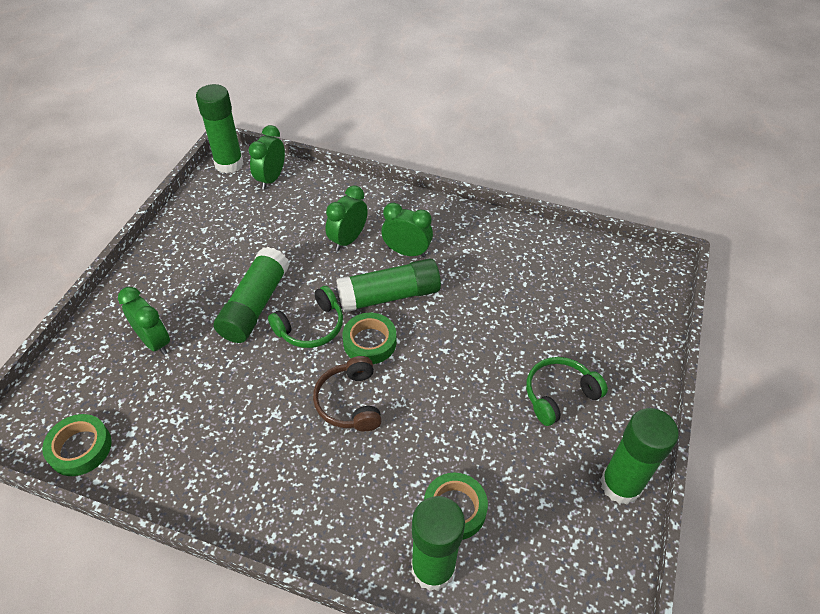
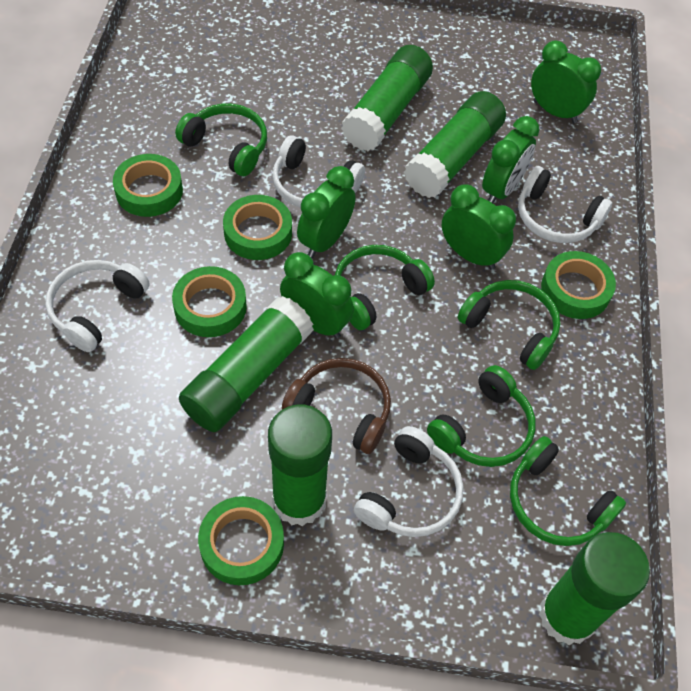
green clock: [118,287,170,355] [249,125,285,189] [325,185,368,251] [381,203,433,257] = 4 -> [280,252,354,339] [297,166,356,258] [441,184,516,270] [482,116,539,203] [531,40,601,123] = 5
green headphones: [268,286,343,348] [526,357,608,426] = 2 -> [175,104,267,176] [335,245,435,330] [427,365,536,467] [458,280,561,370] [510,436,626,546] = 5
green tape: [42,414,112,476] [342,313,396,364] [424,473,488,540] = 3 -> [113,154,183,217] [172,266,247,337] [198,496,284,585] [223,195,292,260] [541,251,616,319] = 5
white headphones: none = 0 -> [46,260,150,352] [272,136,365,208] [354,426,463,537] [518,166,612,243] = 4

